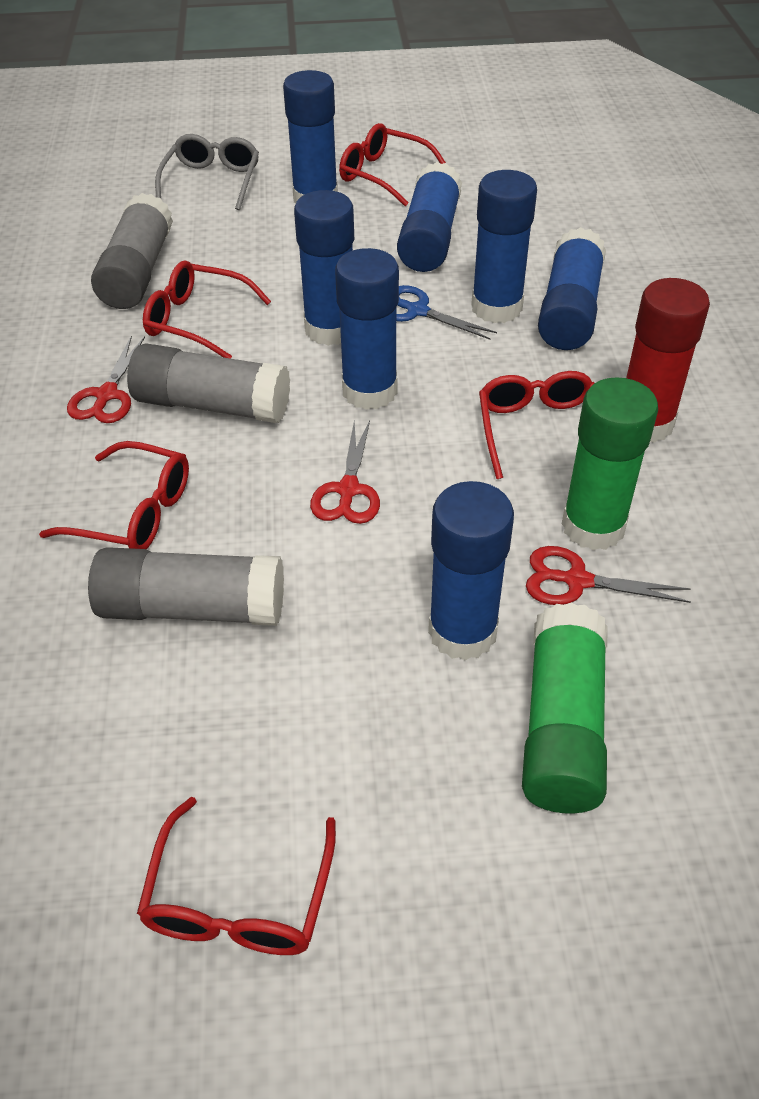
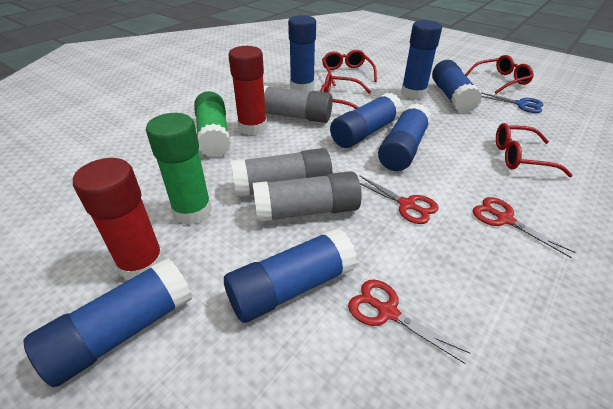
grey glasses: [155,134,259,210] = 1 -> none = 0
red glasses: [39,441,189,549] [137,797,336,955] [143,260,271,359] [339,123,446,206] [479,371,595,479] = 5 -> [320,73,371,109] [322,50,377,86] [465,55,534,94] [496,123,573,177] = 4
red glue stick: [626,278,710,443] = 1 -> [73,158,165,280] [228,46,267,135] = 2

